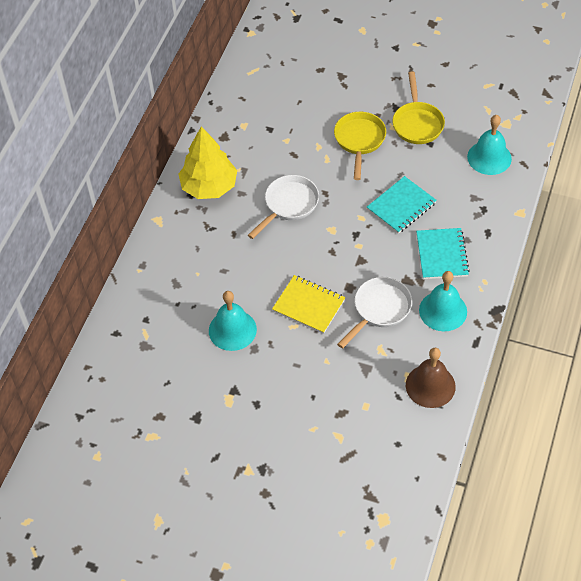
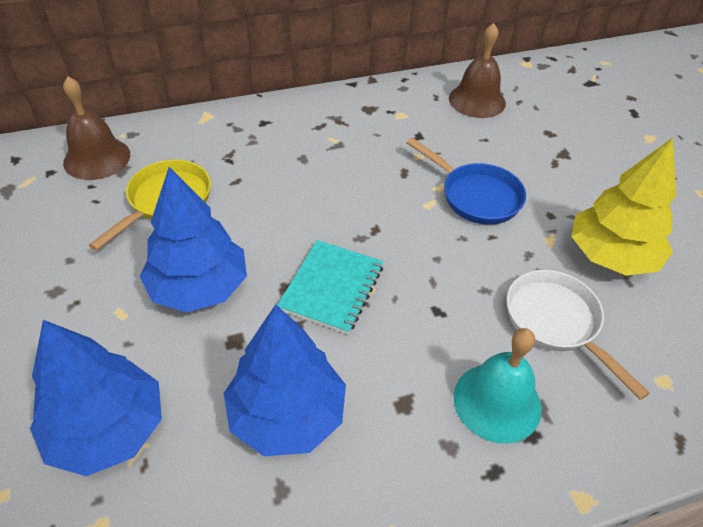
blue pan: none = 0 -> [407,138,526,225] = 1
blue tree: none = 0 -> [30,320,162,476] [139,167,247,312] [224,304,346,456] = 3
brown bell: [406,348,456,408] = 1 -> [63,76,130,180] [449,23,506,118] = 2
turquoise bell: [209,291,257,351] [419,271,467,331] [467,115,512,175] = 3 -> [454,328,542,444] = 1
turquoise notebook: [367,176,437,234] [416,228,470,279] = 2 -> [277,240,383,334] = 1
white pan: [248,175,319,239] [337,277,412,349] = 2 -> [506,270,650,400] = 1
yellow notebook: [272,275,345,334] = 1 -> none = 0
yellow pan: [334,112,386,180] [393,71,445,144] = 2 -> [89,160,211,251] = 1

